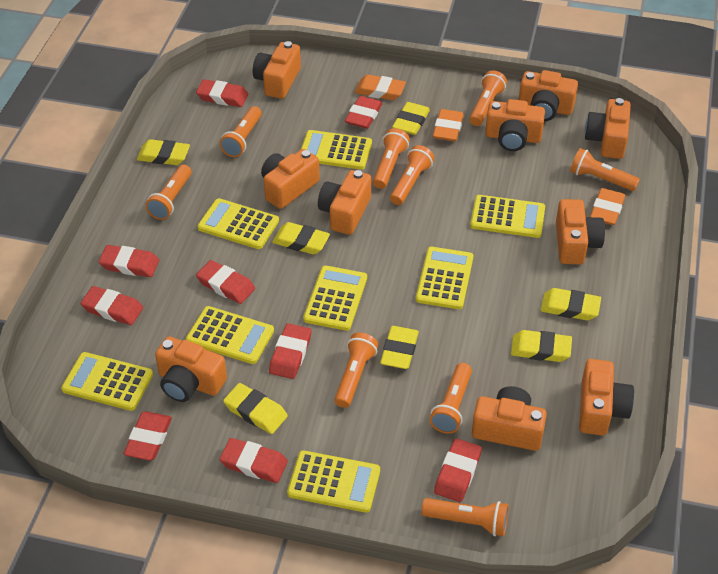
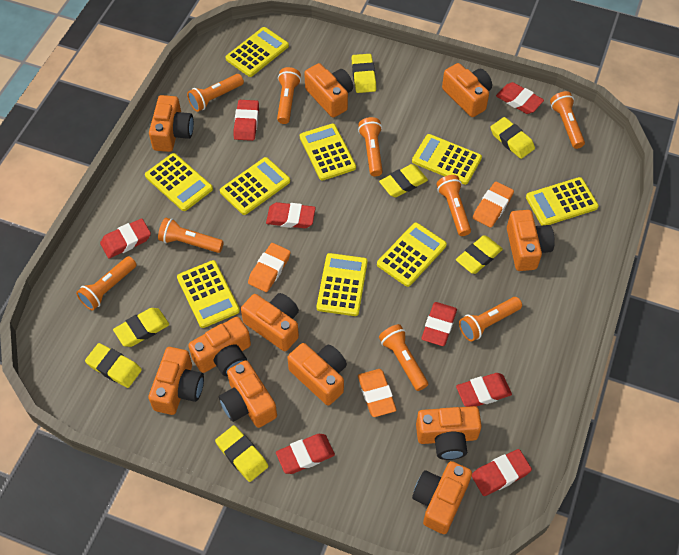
orange camera: [155,336,227,402] [253,41,301,99] [261,149,320,209] [318,170,371,235] [472,386,547,451] [485,99,545,151] [519,70,578,121] [556,199,605,264] [579,359,634,436] [585,98,631,159] = 10 -> [148,347,204,415] [149,95,194,152] [188,317,251,376] [219,360,277,428] [241,293,299,351] [287,343,347,406] [304,63,353,118] [412,461,472,534] [416,406,482,460] [442,63,492,117] [507,210,555,271] = 11
red eraser: [80,286,143,325] [99,245,159,277] [123,412,172,461] [196,79,248,107] [196,260,255,304] [219,438,288,483] [269,323,311,379] [345,96,383,129] [434,438,482,502] = 9 -> [100,218,151,258] [234,100,259,141] [266,202,316,228] [276,434,335,474] [421,302,457,346] [456,373,512,407] [472,449,532,496] [496,82,544,114] = 8
yellow calculator: [61,352,153,411] [186,306,274,364] [197,198,279,249] [287,450,380,513] [301,130,372,170] [303,265,367,331] [416,247,473,309] [470,195,545,238] = 8 -> [145,153,213,211] [177,260,240,328] [220,157,290,215] [225,27,289,77] [300,123,356,181] [317,253,368,316] [377,222,447,287] [412,134,482,185] [526,177,599,225] = 9

